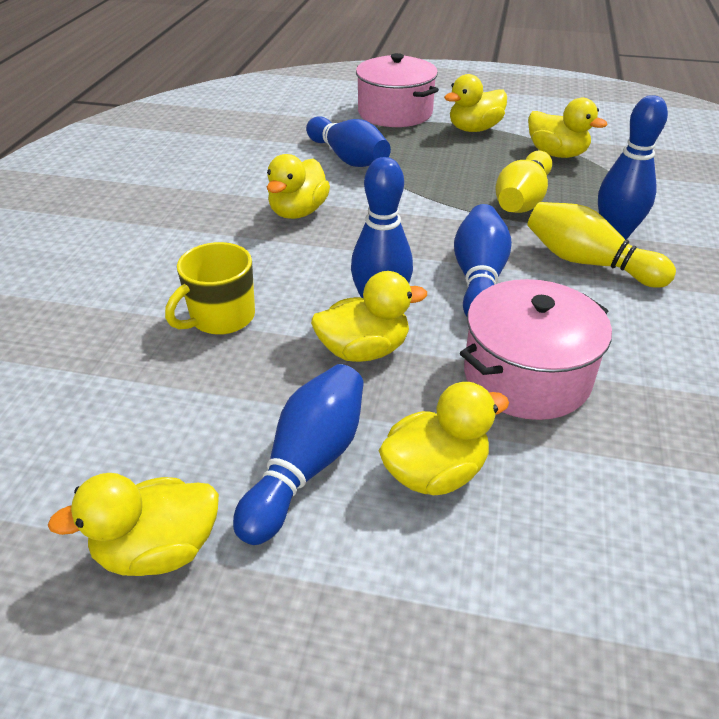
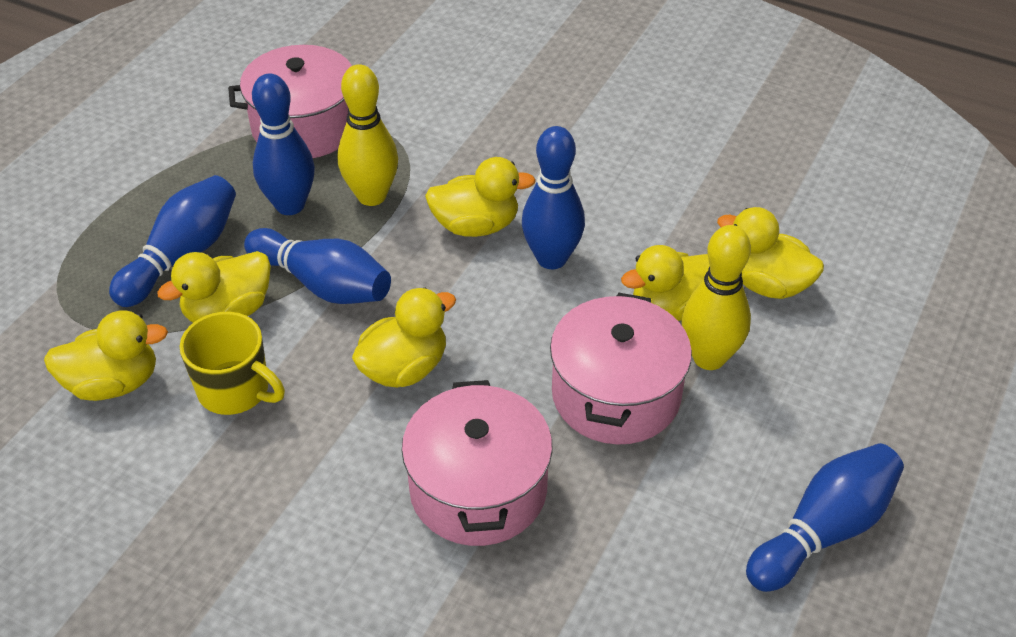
pink pot: [356,53,439,127] [460,279,612,420] = 2 -> [228,45,352,158] [402,380,552,546] [550,292,692,445] = 3

